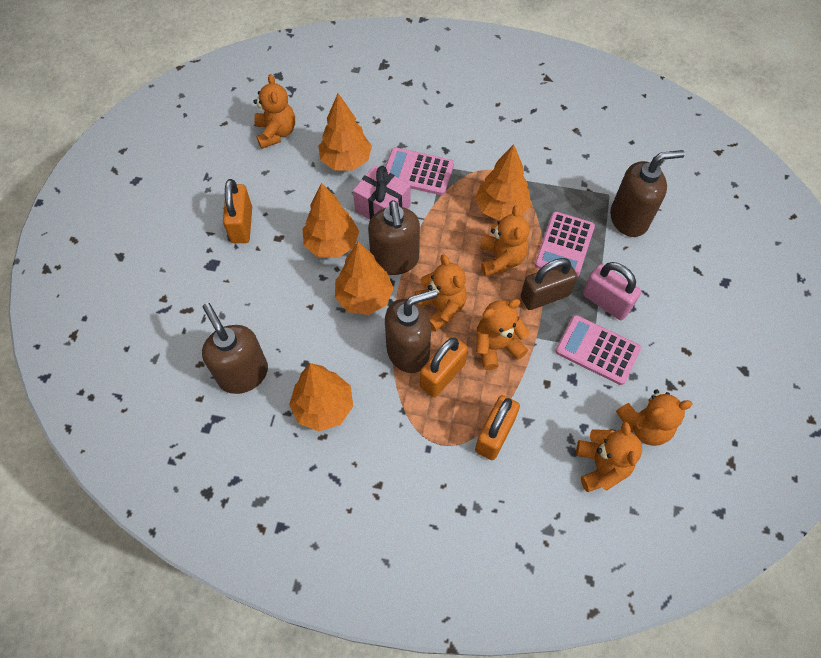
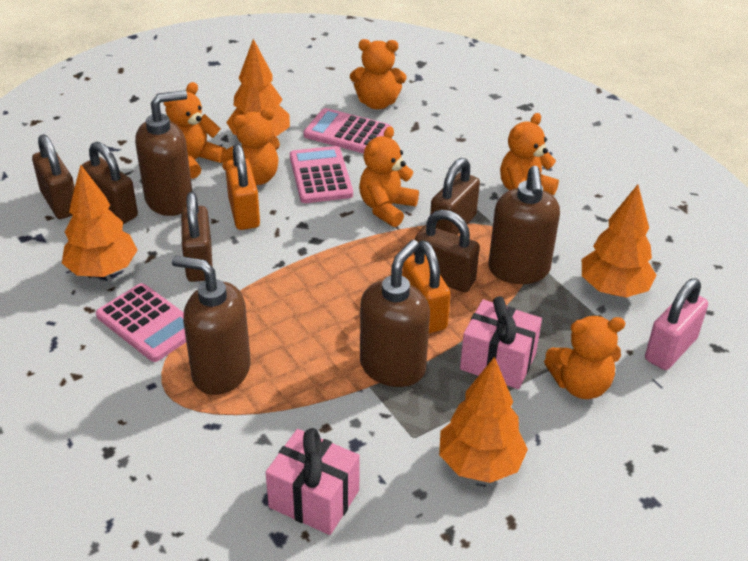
brown padlock: [521,258,577,310] = 1 -> [32,134,75,219] [82,142,138,224] [181,192,212,282] [414,210,480,292] [430,158,480,235] = 5
orange padlock: [223,179,252,243] [420,336,468,397] [475,395,520,460] = 3 -> [225,144,260,230] [402,240,451,333] = 2
orange tree: [289,363,353,431] [302,183,359,258] [318,93,372,170] [335,242,394,315] [475,144,531,221] = 5 -> [62,165,137,277] [226,39,290,137] [439,357,528,483] [582,184,657,298] = 4
pink gift: [353,165,411,220] = 1 -> [266,428,360,535] [460,296,542,389] = 2

